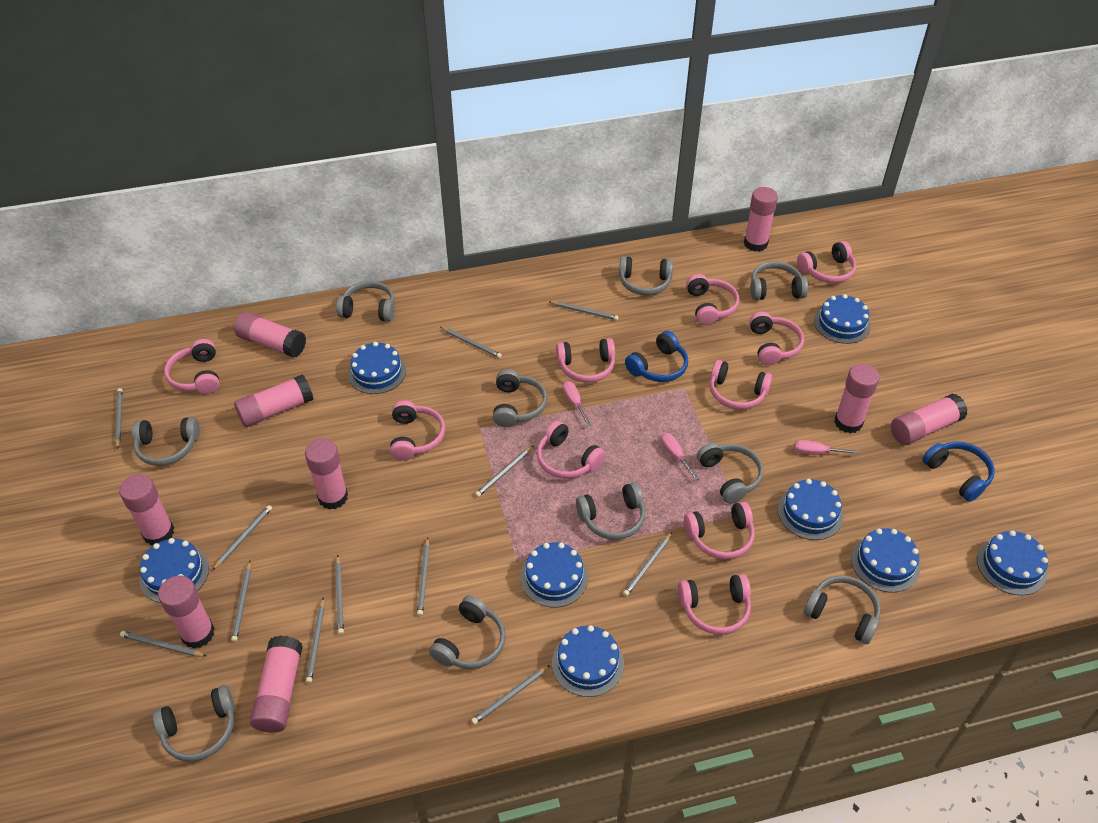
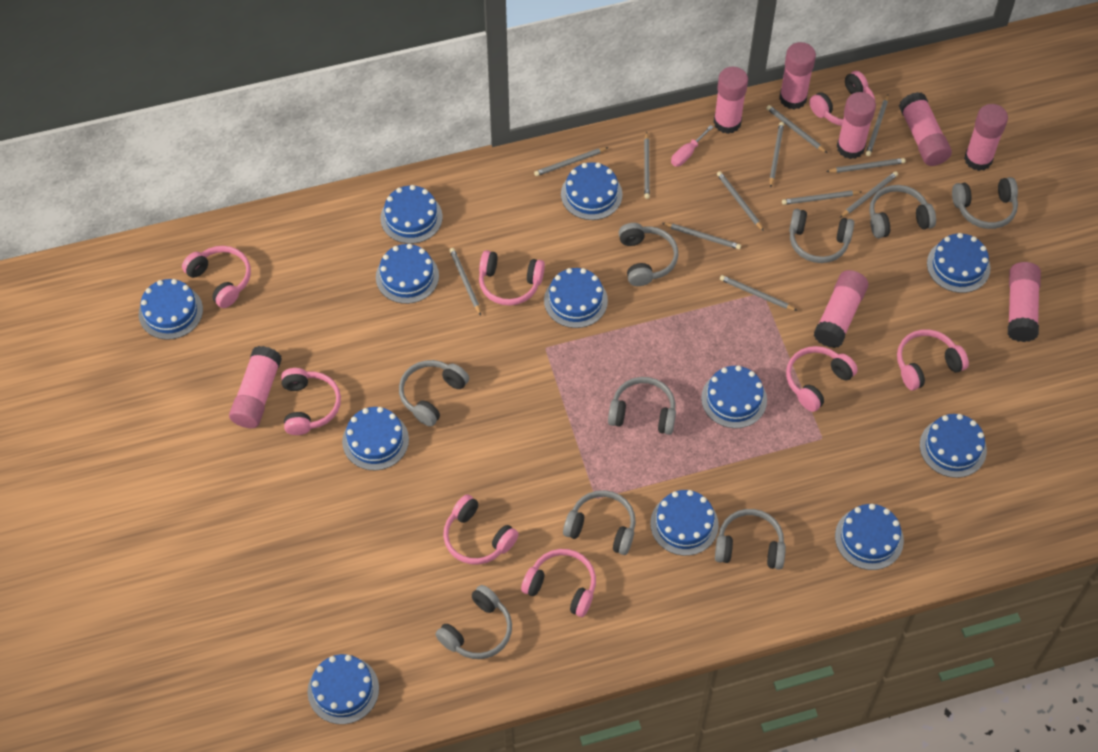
blue cake: [139,538,209,603] [348,342,406,394] [520,542,588,607] [552,625,624,697] [778,479,843,540] [814,294,871,344] [851,528,920,593] [977,530,1048,595] = 8 -> [139,279,203,340] [307,654,379,724] [342,407,409,470] [376,244,439,304] [380,185,443,244] [544,268,608,328] [561,162,623,220] [650,490,719,556] [701,365,767,428] [835,504,904,570] [920,414,987,478] [927,233,990,293] = 12
blue headphones: [625,331,688,382] [922,441,995,502] = 2 -> none = 0
grey headphones: [132,417,200,466] [152,685,235,761] [336,281,395,322] [429,595,506,669] [493,369,547,427] [576,482,645,540] [619,256,673,295] [697,443,764,504] [751,261,808,300] [804,575,881,644] = 10 -> [399,360,469,427] [435,585,512,659] [563,490,636,555] [608,377,676,435] [619,223,678,286] [715,509,786,570] [789,209,854,263] [869,185,936,238] [952,177,1018,229] = 9
pink glue stick: [119,474,174,546] [158,575,215,649] [234,312,306,358] [234,375,313,427] [250,635,303,733] [305,438,348,510] [744,187,778,252] [834,364,880,433] [891,394,968,445] = 9 -> [229,346,282,428] [713,67,748,134] [779,42,816,109] [814,270,868,348] [837,92,876,159] [899,92,952,166] [964,104,1008,171] [1008,262,1041,342] = 8
pink headphones: [164,339,220,394] [390,400,445,461] [537,421,605,479] [556,338,615,383] [678,574,751,635] [684,502,755,559] [686,274,740,325] [710,360,772,410] [749,312,804,366] [797,241,856,283] = 10 -> [182,246,251,308] [281,368,341,435] [443,494,519,565] [479,250,545,306] [521,549,596,617] [786,346,858,412] [809,71,875,126] [897,329,969,390] = 8
pink screwdriver: [563,381,591,426] [661,433,699,480] [794,440,858,455] = 3 -> [671,125,714,167] = 1

